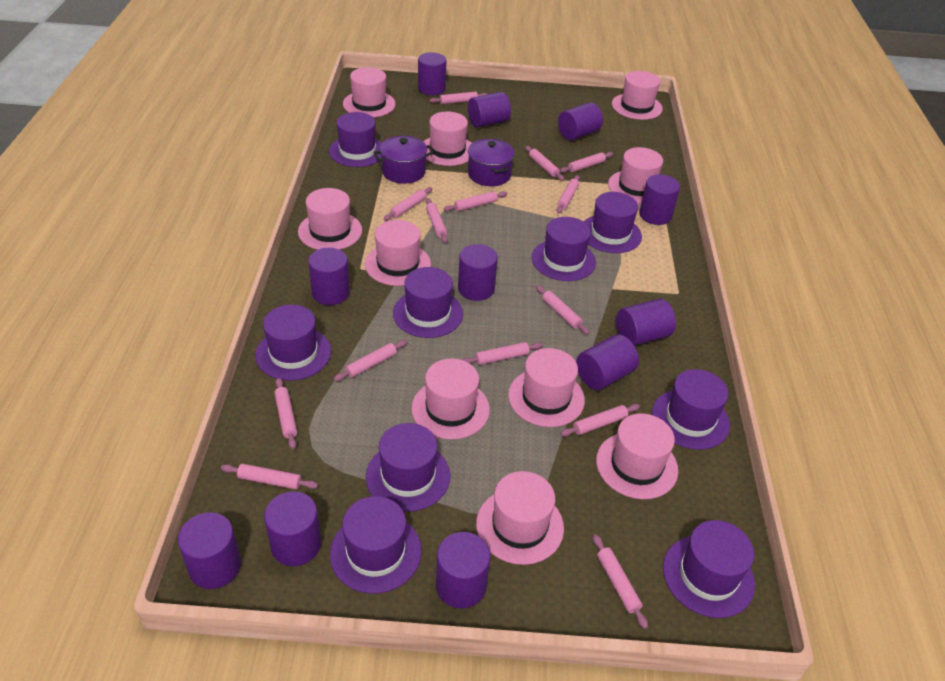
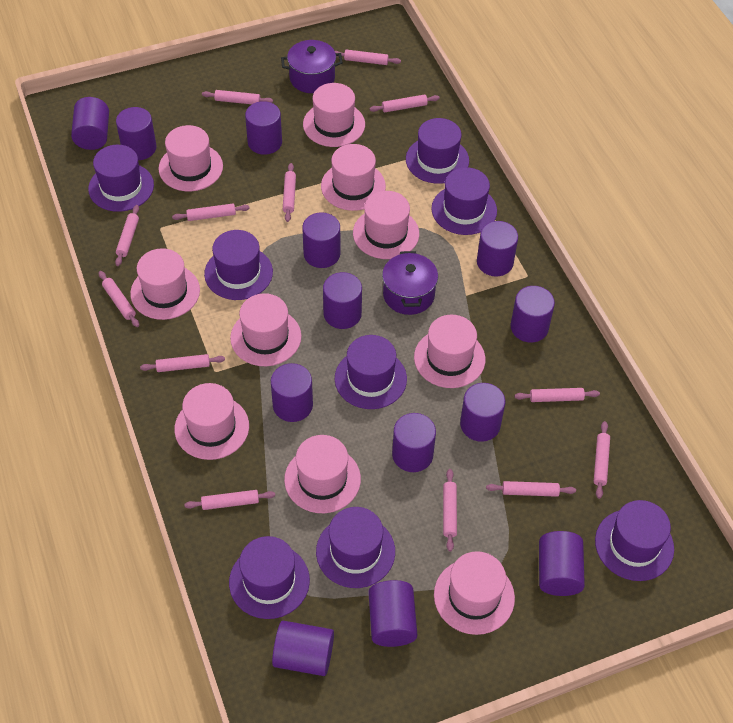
pink rolling pin: [221,464,318,490] [274,378,297,449] [334,340,407,381] [384,187,432,221] [426,198,448,243] [429,92,487,104] [444,191,507,212] [463,342,543,365] [525,146,564,181] [536,285,590,335] [557,175,580,214] [560,152,613,173] [560,404,640,437] [593,534,648,629] = 14 -> [99,271,139,327] [115,205,139,266] [140,354,225,372] [172,204,250,221] [184,490,275,510] [202,90,273,104] [283,163,296,222] [335,49,401,65] [370,94,440,112] [443,469,457,552] [486,481,576,497] [515,388,600,402] [594,421,610,499] = 13
purple cylinder: [178,512,241,589] [264,491,321,566] [308,248,350,305] [418,52,446,95] [436,532,491,608] [458,244,498,301] [468,92,511,128] [558,102,603,140] [576,334,639,390] [616,299,676,346] [639,174,680,225] = 11 -> [71,97,109,150] [116,107,157,160] [245,101,282,155] [271,363,313,422] [272,621,334,676] [302,212,340,268] [323,272,362,329] [369,580,417,647] [392,413,436,472] [460,383,505,442] [477,221,518,277] [510,286,555,343] [539,531,585,596] = 13
purple hat: [256,305,331,381] [329,112,382,167] [330,496,422,594] [366,423,450,512] [393,267,463,338] [532,217,596,281] [584,192,642,253] [652,369,730,450] [663,520,755,618] = 9 -> [88,145,154,212] [204,230,273,300] [229,536,310,619] [316,507,395,588] [335,335,407,409] [406,118,469,184] [431,167,497,235] [595,500,674,581] = 8

